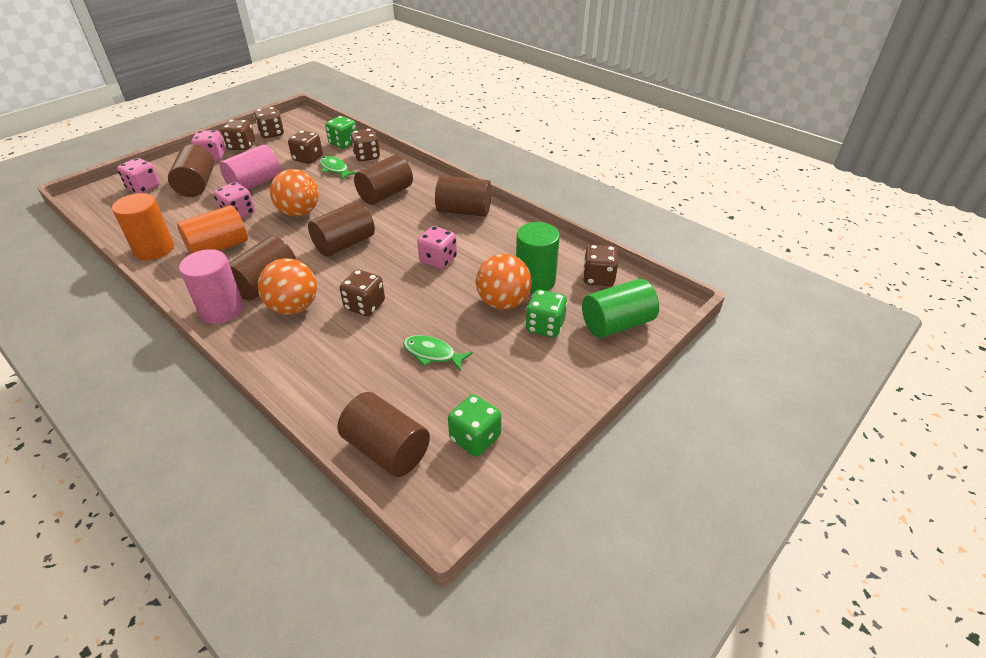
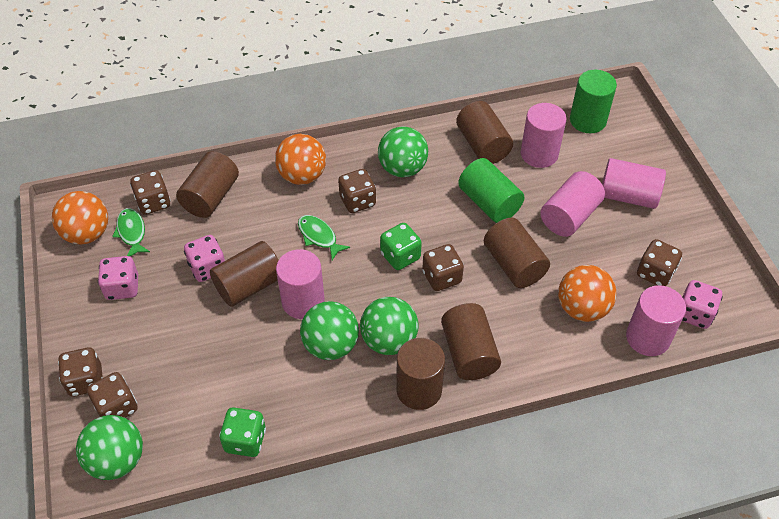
green ball: none = 0 -> [76,415,143,480] [300,301,359,360] [360,297,419,355] [378,126,428,177] = 4
green dice: [325,116,357,149] [448,395,501,456] [525,290,567,337] = 3 -> [219,407,266,457] [380,223,422,270] = 2
orange cylinder: [112,193,174,260] [177,205,248,254] = 2 -> none = 0
pink cylinder: [179,249,244,324] [220,145,281,190] = 2 -> [276,249,325,319] [521,103,567,168] [540,171,605,237] [602,158,666,209] [626,285,686,356] = 5
pink dice: [117,158,160,193] [191,130,225,161] [214,182,255,219] [417,226,457,269] = 4 -> [98,256,138,300] [184,235,225,282] [682,280,723,329] = 3

